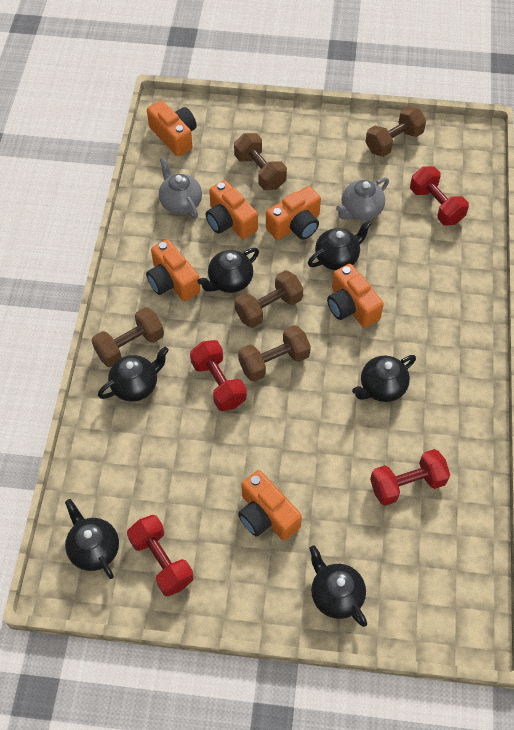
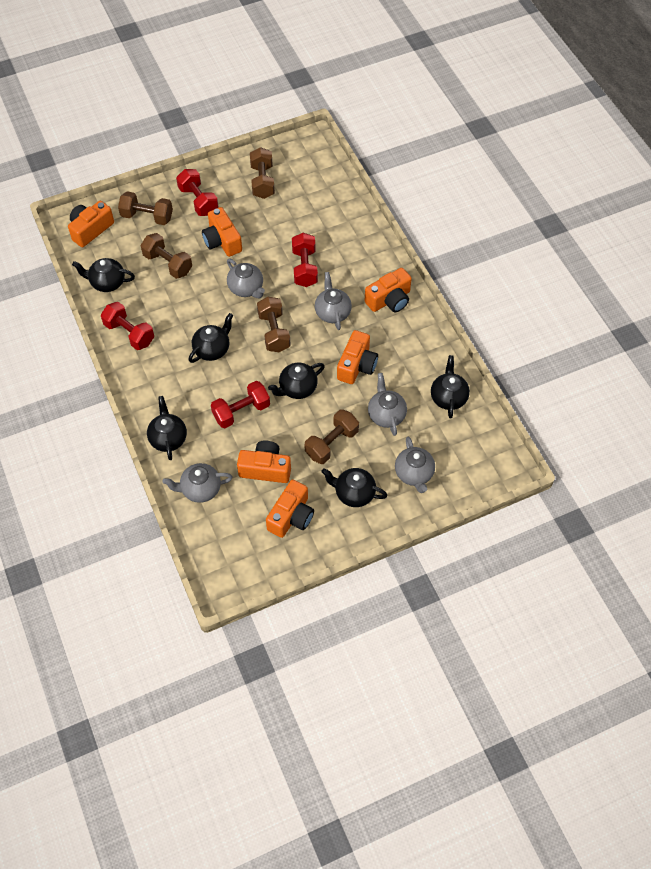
grey teapot: [159,157,202,219] [336,177,389,221] = 2 -> [162,463,233,503] [227,259,265,298] [315,272,352,330] [368,373,407,436] [395,436,435,493] = 5

